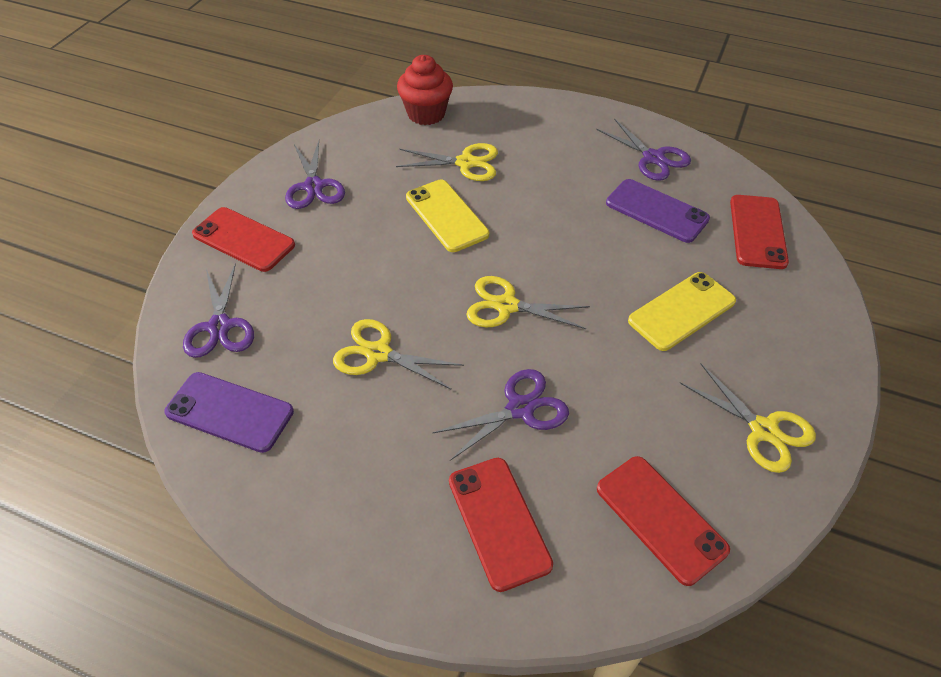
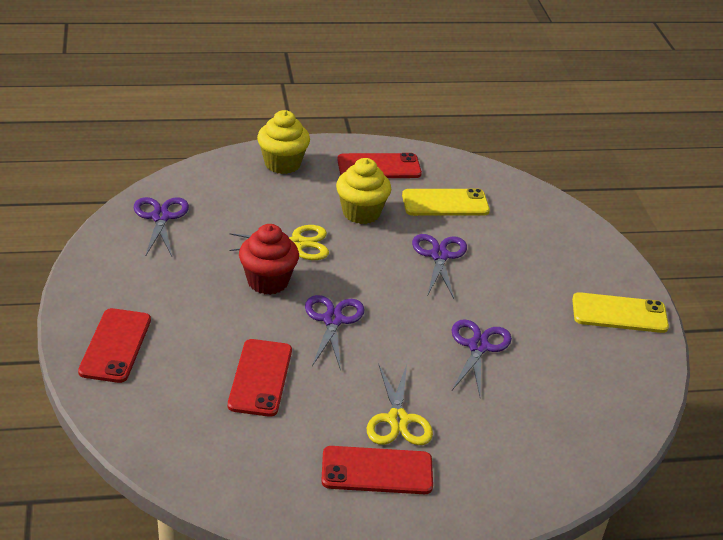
purple phone: [164,372,294,453] [606,179,710,243] = 2 -> none = 0
yellow cupcake: none = 0 -> [257,110,310,174] [336,158,391,224] = 2
yellow scissors: [333,319,464,390] [396,143,498,181] [466,276,590,329] [680,364,816,473] = 4 -> [229,225,329,260] [367,364,433,445] = 2

